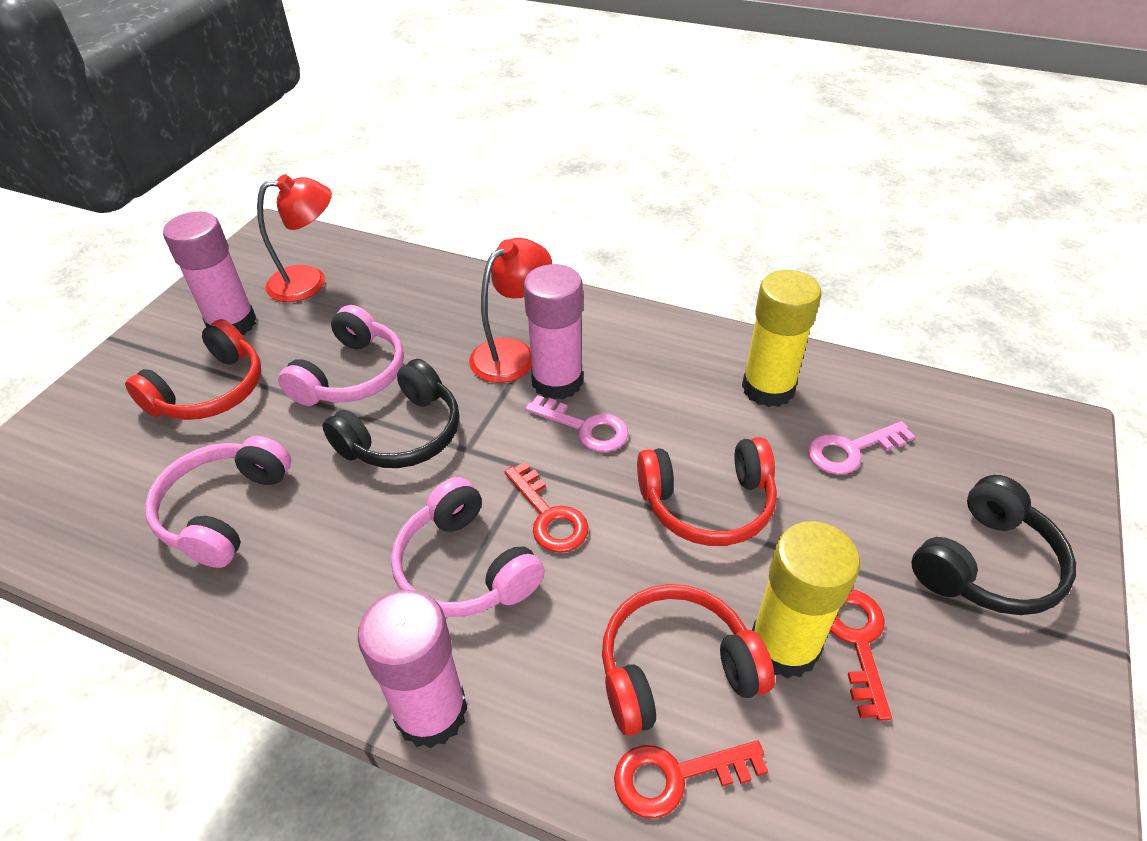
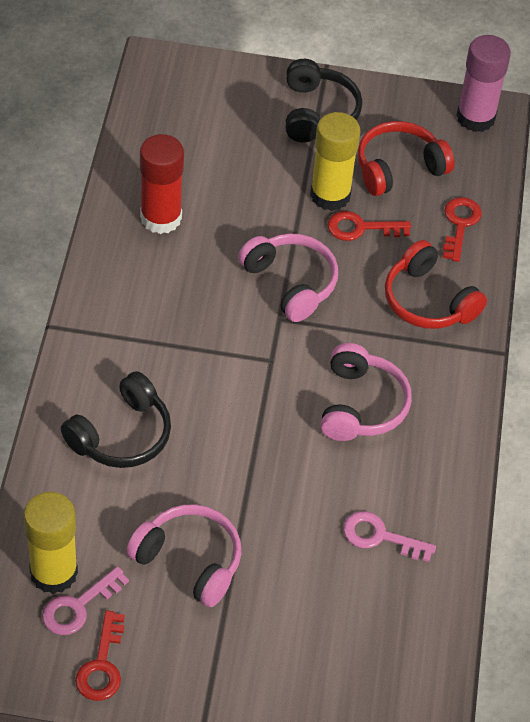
pink glue stick: [163,212,256,335] [357,589,468,748] [523,264,583,400] = 3 -> [456,35,511,132] = 1
red glue stick: none = 0 -> [140,134,184,234] = 1
red headphones: [125,319,261,420] [602,584,775,736] [637,437,777,546] = 3 -> [358,121,455,196] [385,240,487,329] = 2
red lamp: [257,174,332,302] [469,238,552,383] = 2 -> none = 0

